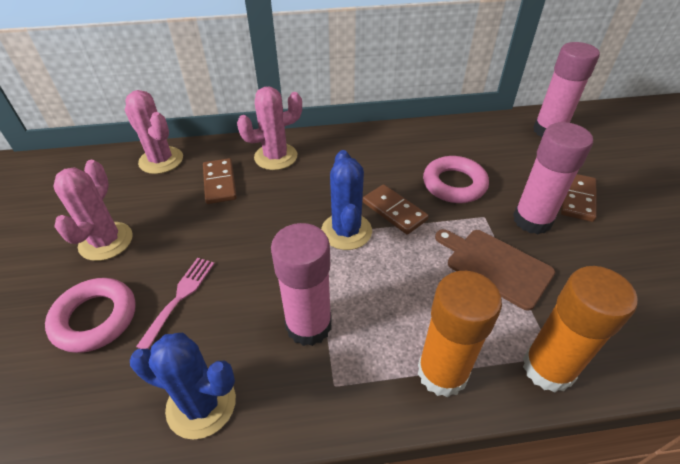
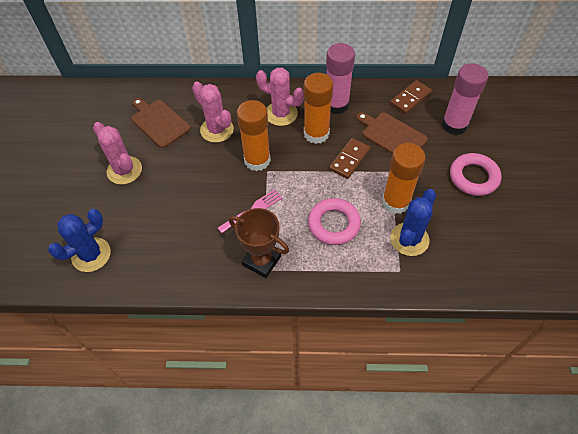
brown cutting board: [435,229,555,311] = 1 -> [131,98,191,148] [356,112,428,154] = 2
brown domino: [203,158,237,204] [363,184,429,235] [561,174,597,222] = 3 -> [329,138,370,179] [390,80,432,114] = 2
brown trophy: none = 0 -> [229,208,289,278] = 1
orange glue stick: [418,271,502,397] [523,266,638,393] = 2 -> [237,100,271,171] [304,73,333,144] [382,143,426,214] = 3
pink glue stick: [271,223,332,346] [513,122,593,234] [533,42,600,137] = 3 -> [326,43,355,114] [442,63,488,135] = 2

